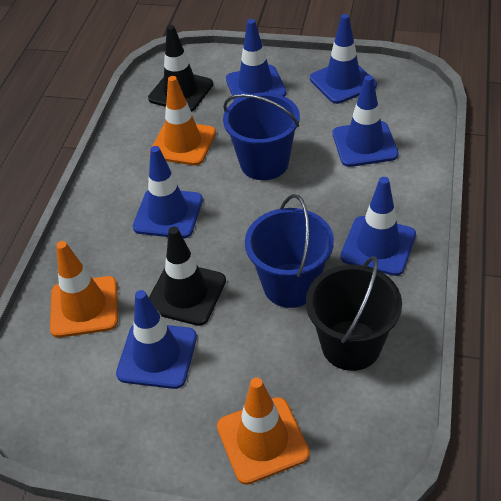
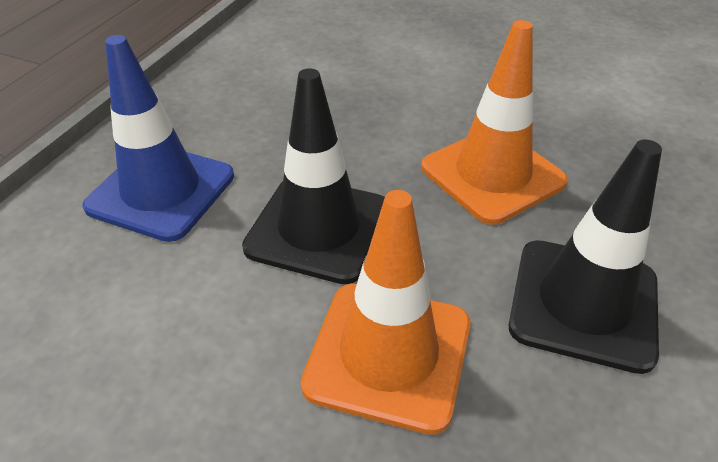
black bucket: [306,256,402,371] = 1 -> none = 0
blue bucket: [223,93,300,180] [245,194,334,308] = 2 -> none = 0
blue traffic cone: [116,290,197,389] [133,146,203,239] [226,19,287,101] [310,14,377,104] [333,75,399,167] [340,177,416,276] = 6 -> [82,35,234,242] = 1
orange traffic cone: [50,241,118,338] [149,76,216,165] [217,378,310,485] = 3 -> [301,190,471,435] [421,20,568,225] = 2

